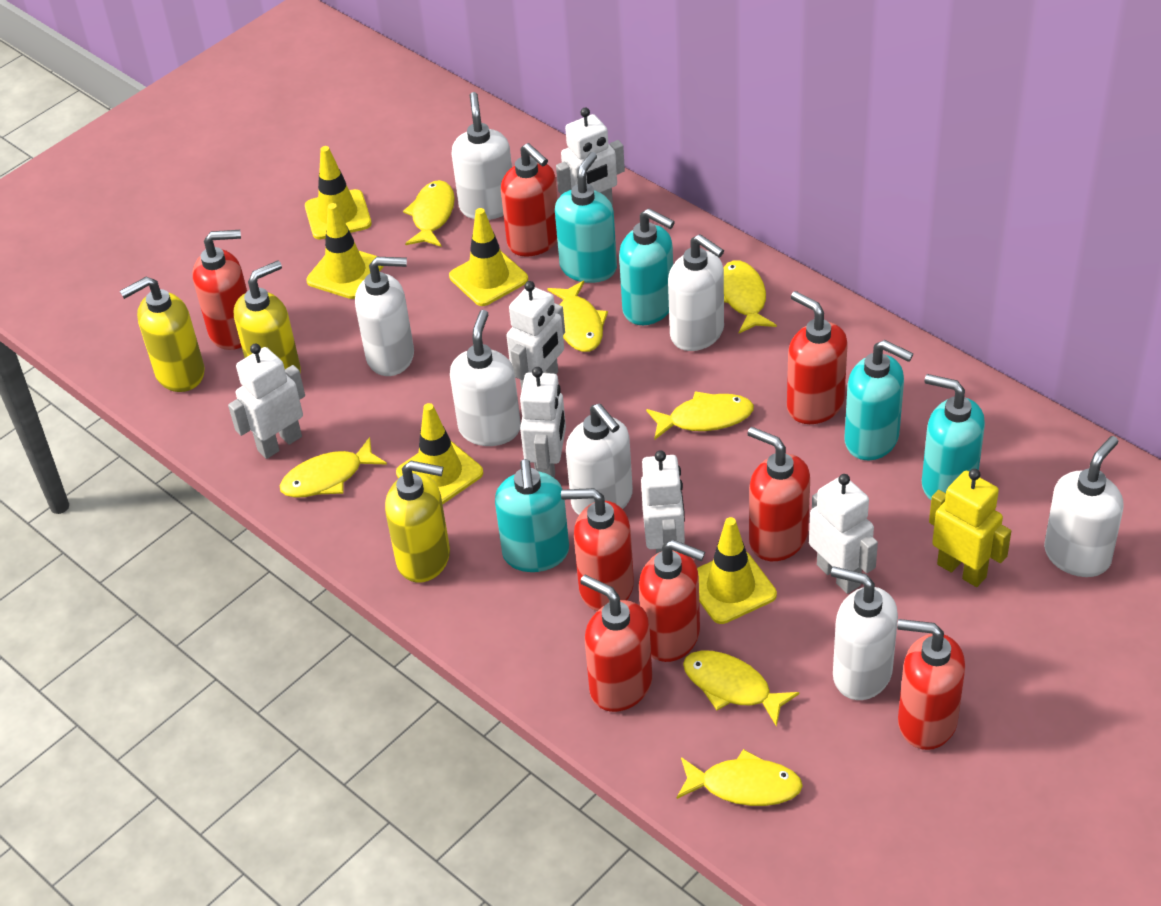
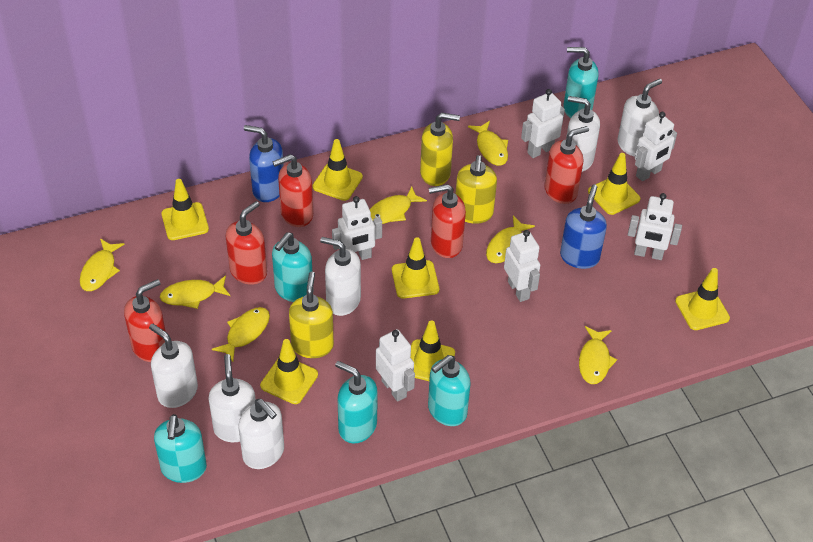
blue soap dispenser: none = 0 -> [244,125,284,202] [560,185,607,269] = 2
red soap dispenser: [193,230,247,350] [501,143,558,257] [561,488,634,611] [580,575,652,712] [639,540,705,662] [748,427,810,561] [787,291,848,424] [897,619,965,750] = 8 -> [124,279,166,362] [226,201,267,285] [272,154,313,227] [429,184,466,258] [544,126,589,204] = 5
white soap dispenser: [355,257,414,376] [450,310,521,446] [452,92,512,220] [566,403,633,515] [668,234,724,351] [831,566,898,700] [1044,436,1124,577] = 7 -> [149,323,198,408] [209,354,256,442] [238,399,284,469] [320,237,361,316] [566,96,600,172] [617,79,662,157] = 6
yellow robot: [929,469,1011,587] = 1 -> none = 0
yellow traffic cone: [305,146,372,240] [306,203,384,299] [396,403,483,505] [449,208,528,306] [697,517,777,624] = 5 -> [161,179,209,240] [260,339,318,404] [312,139,363,201] [392,237,439,299] [410,320,455,381] [588,153,640,215] [675,268,730,330] = 7

